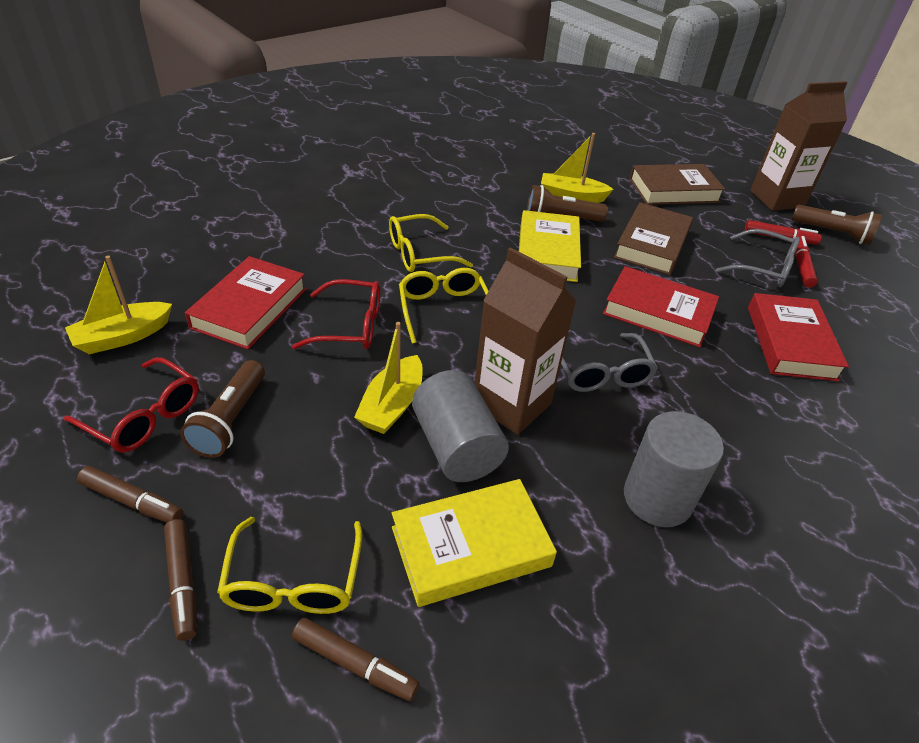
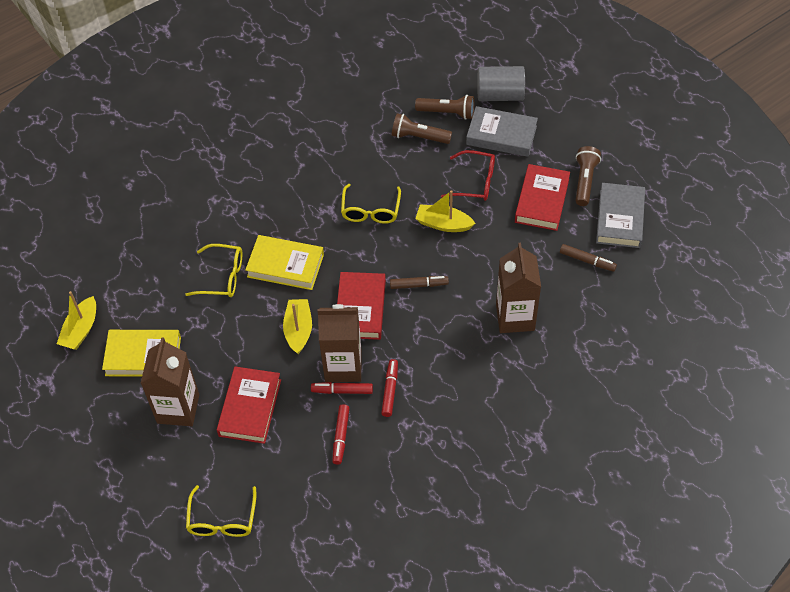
brown book: [614,202,693,275] [630,164,725,205] = 2 -> none = 0
brown carton: [474,247,576,435] [750,81,848,211] = 2 -> [141,337,199,426] [317,304,362,382] [496,243,541,333] = 3
brown marker: [77,466,183,523] [164,519,197,641] [292,618,419,701] = 3 -> [390,276,449,289] [560,244,617,272] = 2
grey book: none = 0 -> [466,106,538,157] [596,183,645,248] = 2
grey cylinder: [412,370,509,482] [624,411,724,527] = 2 -> [477,66,525,101] = 1
grey glasses: [561,333,658,392] [716,229,800,287] = 2 -> none = 0
red glasses: [63,357,199,453] [292,279,380,349] = 2 -> [441,150,495,201] = 1
red marker: [745,220,822,245] [795,236,818,288] = 2 -> [311,382,373,394] [332,404,349,464] [381,359,398,417] = 3

